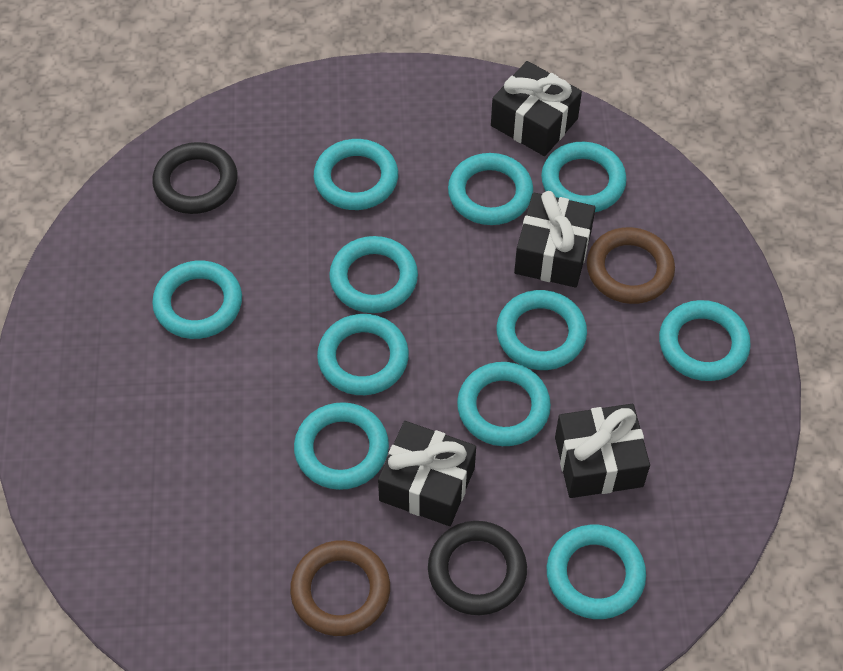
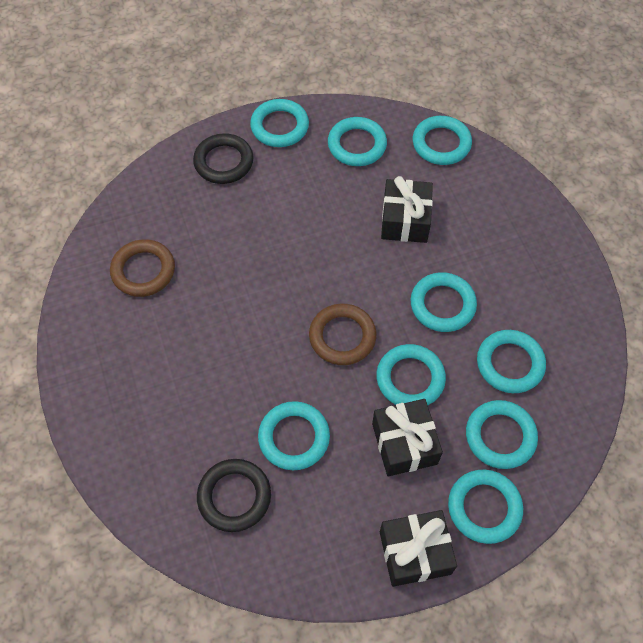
black gift: [378,421,476,526] [491,61,582,156] [514,191,596,287] [555,404,650,498] = 4 -> [372,399,443,476] [380,510,457,587] [381,176,433,243] = 3
turquoise ring: [152,260,242,339] [294,402,389,490] [314,139,398,210] [317,314,409,395] [329,236,418,313] [448,153,533,225] [457,362,551,446] [496,290,587,370] [541,142,627,212] [547,525,646,619] [659,300,751,381] = 11 -> [250,99,309,147] [258,401,330,470] [328,117,387,166] [376,344,446,405] [411,272,477,332] [413,116,472,165] [448,470,523,544] [466,400,538,469] [477,330,546,393] = 9

